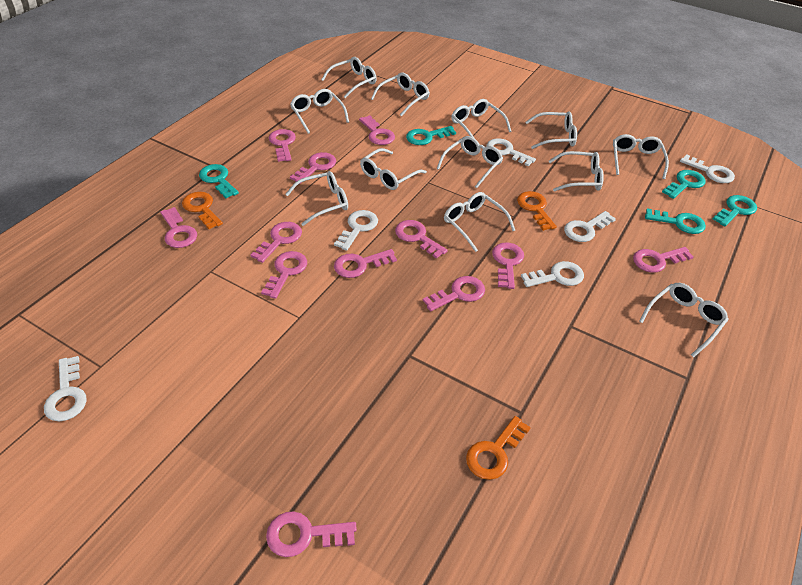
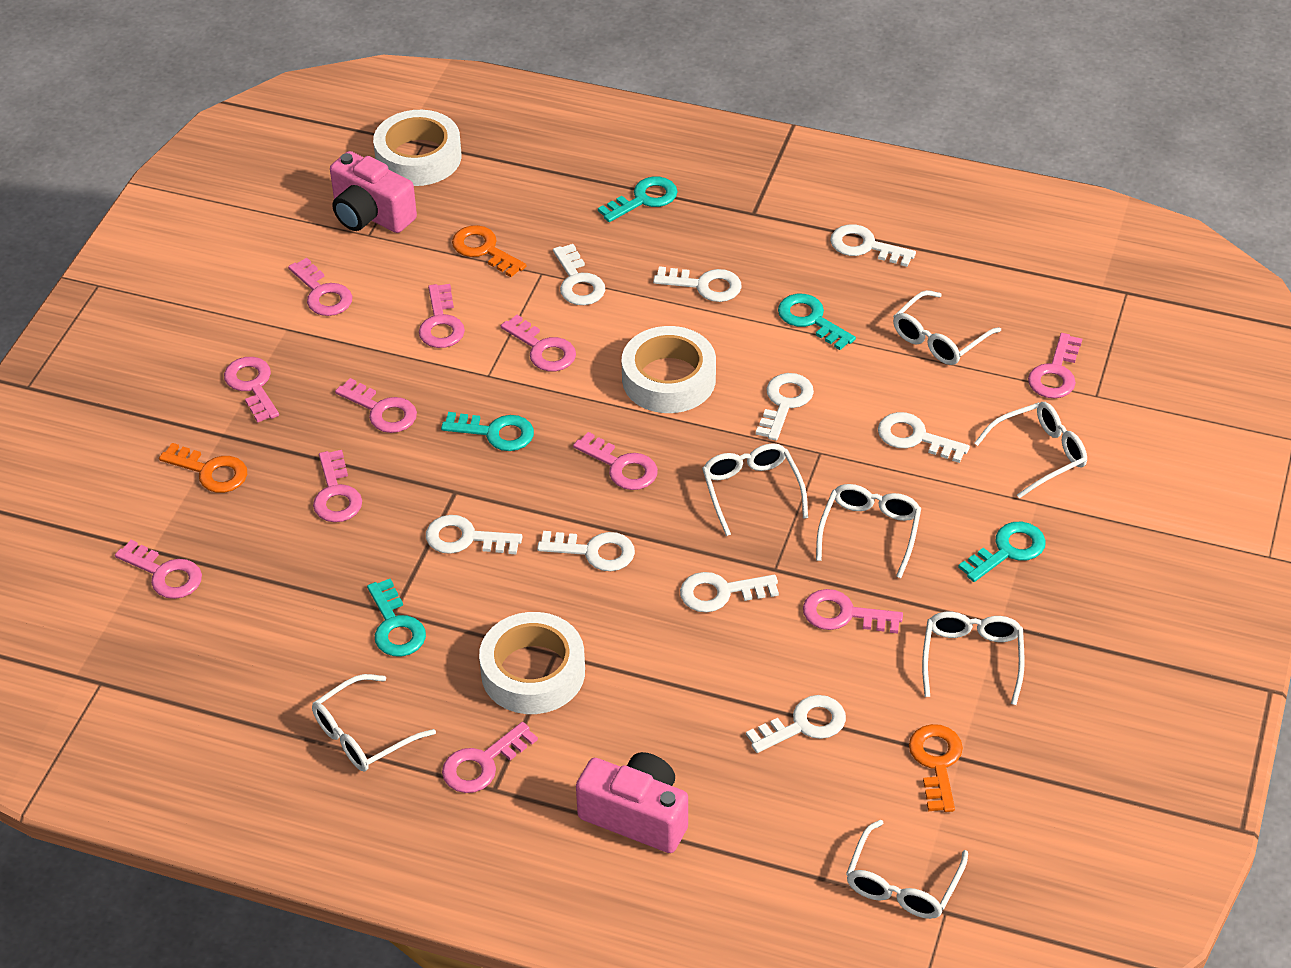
pink camera: none = 0 -> [330,151,417,233] [576,752,688,853] = 2
pink key: [160,207,197,248] [250,222,302,263] [261,251,307,299] [266,511,357,557] [269,129,296,162] [290,152,336,184] [334,249,397,278] [359,115,395,145] [395,220,448,259] [423,276,485,311] [492,242,524,289] [633,247,694,273] = 12 -> [115,540,202,599] [224,357,279,422] [288,258,352,316] [313,450,362,522] [335,378,417,433] [419,284,465,348] [442,722,538,793] [501,315,576,371] [573,432,658,490] [803,589,903,634] [1028,333,1082,398] = 11
white glasses: [286,171,348,226] [290,89,349,134] [321,57,377,98] [360,148,427,190] [371,73,430,116] [437,136,503,188] [444,192,515,252] [451,99,512,138] [525,112,577,149] [549,151,604,192] [613,134,669,179] [639,283,729,357] = 12 -> [312,674,436,772] [702,443,808,536] [816,484,921,578] [846,820,968,919] [893,290,1001,365] [922,612,1025,705] [975,402,1087,498] = 7
white key: [44,356,87,421] [334,210,378,251] [487,138,536,166] [521,261,584,287] [564,211,616,242] [680,154,735,183] = 6 -> [426,515,522,554] [537,531,635,571] [553,244,605,305] [653,266,742,302] [680,572,779,612] [746,695,846,753] [756,373,814,441] [830,224,916,267] [878,412,970,463] = 9
white tape: none = 0 -> [373,110,461,186] [479,612,585,714] [622,326,716,413] = 3

